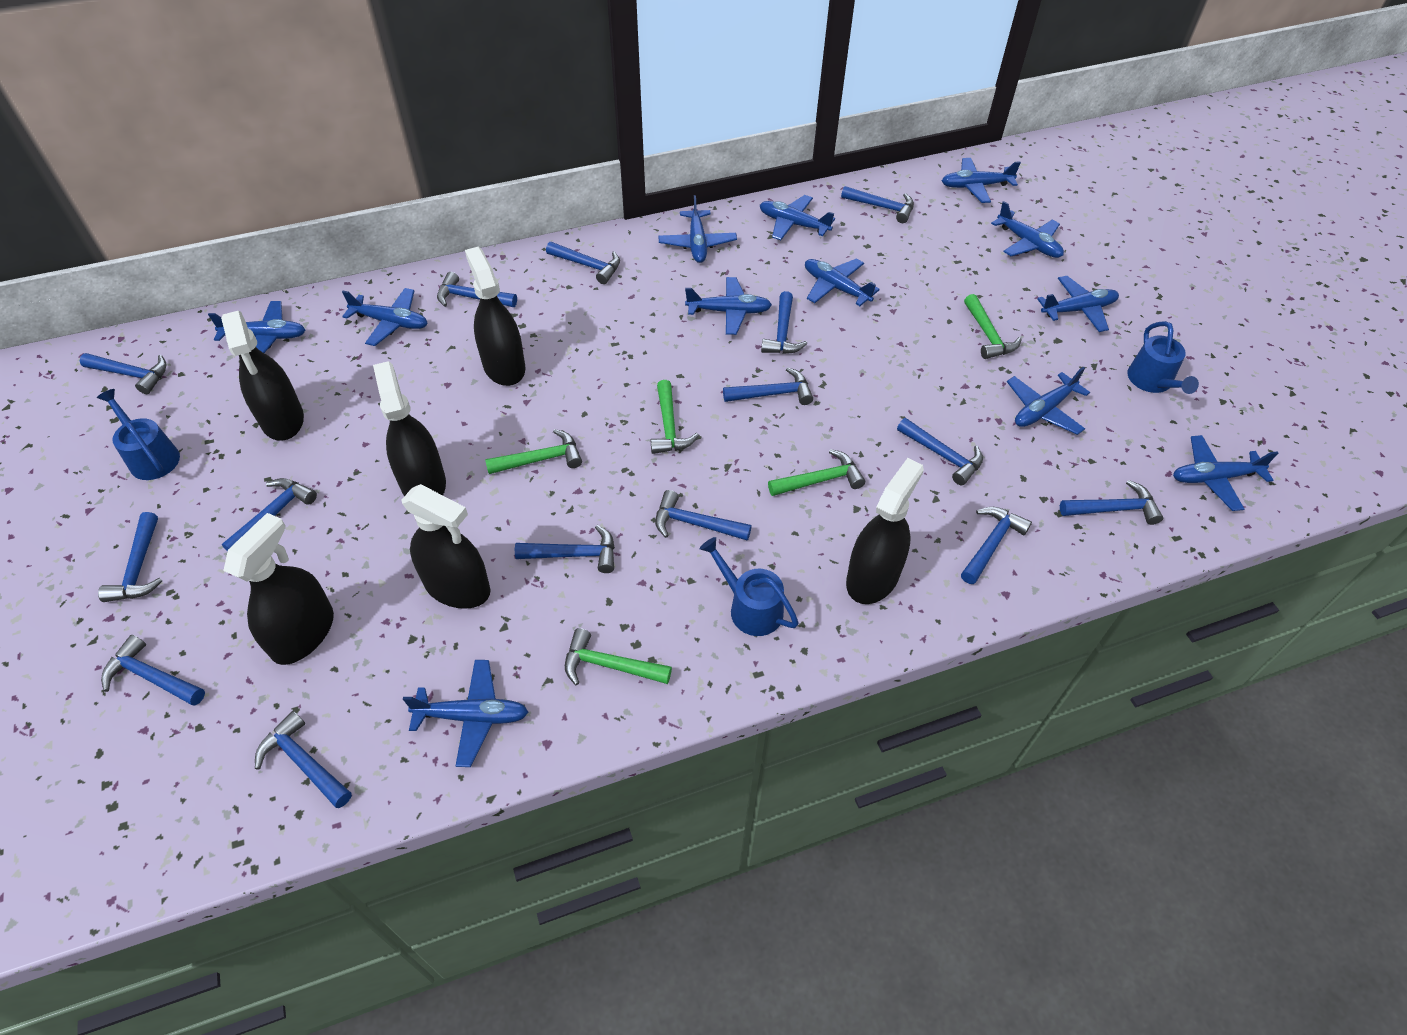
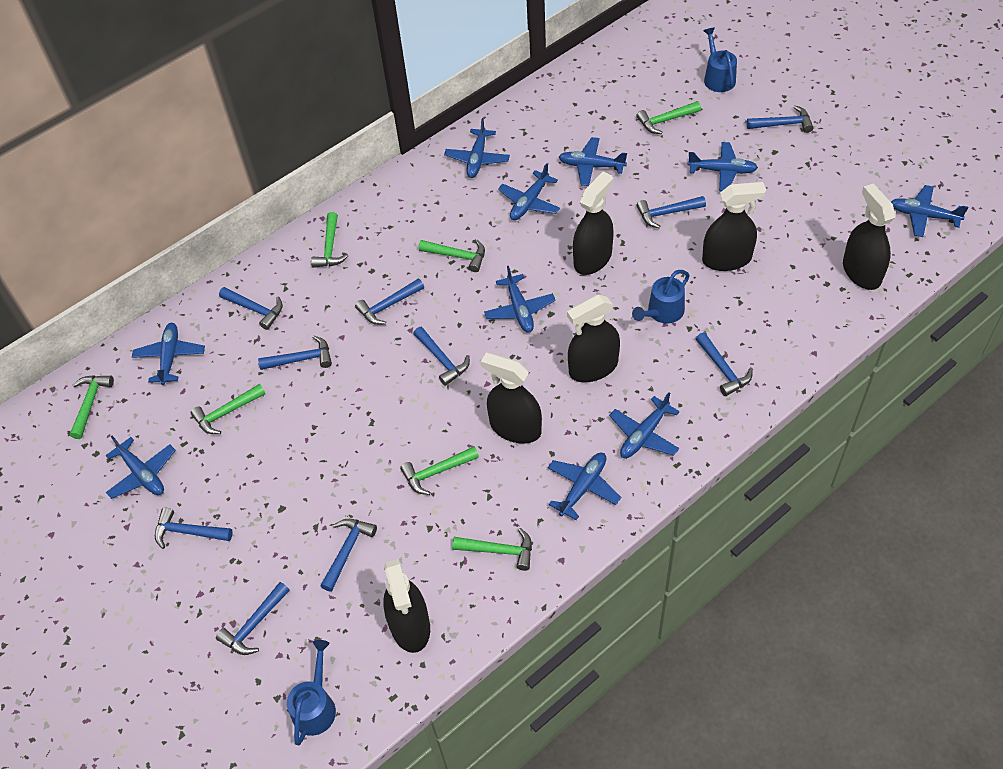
blue hammer: [80,353,167,394] [98,512,162,602] [101,635,205,706] [222,478,317,551] [255,711,352,808] [437,272,517,307] [515,525,615,573] [546,242,620,284] [655,490,752,541] [723,367,813,405] [761,291,807,354] [841,186,914,223] [897,418,983,485] [961,507,1032,584] [1060,480,1163,525] = 15 -> [155,507,233,549] [216,582,290,655] [219,287,283,330] [258,336,332,370] [321,519,377,592] [355,278,424,325] [413,327,470,386] [636,196,706,228] [696,332,753,396] [747,106,814,133] = 10
blue plane: [208,301,305,353] [342,288,428,346] [403,660,528,767] [658,195,737,263] [685,277,772,335] [760,195,835,240] [805,258,880,306] [942,158,1021,203] [991,201,1064,258] [1007,367,1090,435] [1037,276,1119,332] [1173,435,1278,511] = 12 -> [106,436,176,499] [132,323,205,385] [444,118,510,178] [484,266,556,333] [498,163,560,220] [548,453,621,520] [559,137,627,186] [609,392,680,458] [687,142,758,191] [891,185,968,237] = 10
green hammer: [485,429,582,474] [565,628,672,685] [651,380,699,454] [768,449,865,496] [964,294,1022,359] = 5 -> [70,375,114,439] [191,384,265,434] [311,212,349,268] [400,446,479,495] [418,240,485,272] [452,528,532,571] [636,101,701,134] = 7

